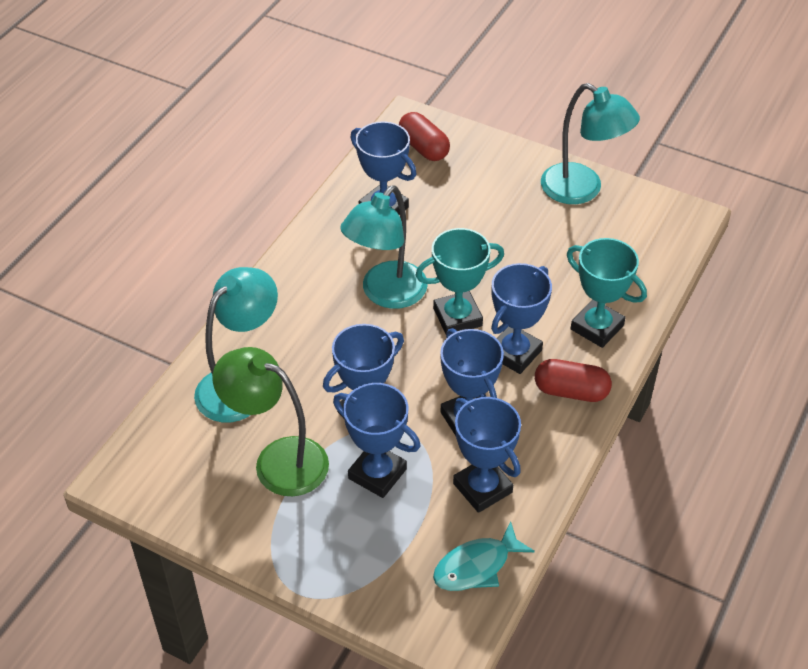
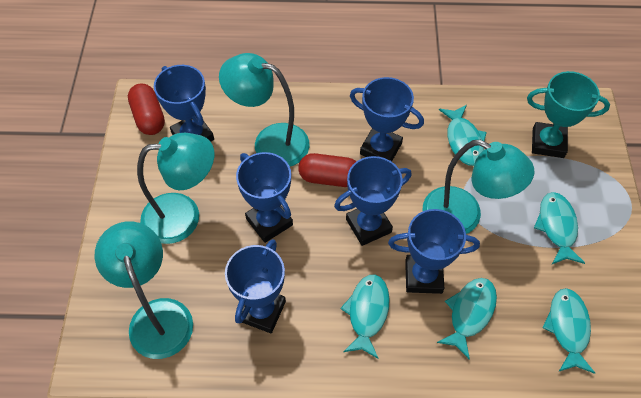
green lamp: [213,347,329,496] = 1 -> none = 0
turquoise fish: [433,521,535,591] = 1 -> [340,274,390,359] [437,278,497,360] [439,105,487,166] [534,192,585,264] [542,288,595,374] = 5
turquoise lamp: [194,267,278,422] [340,186,428,309] [541,83,640,204] = 3 -> [95,221,193,359] [137,133,214,244] [219,53,310,166] [423,140,534,234] = 4
turquoise trophy: [416,228,504,334] [567,238,647,348] = 2 -> [527,71,610,158] = 1

